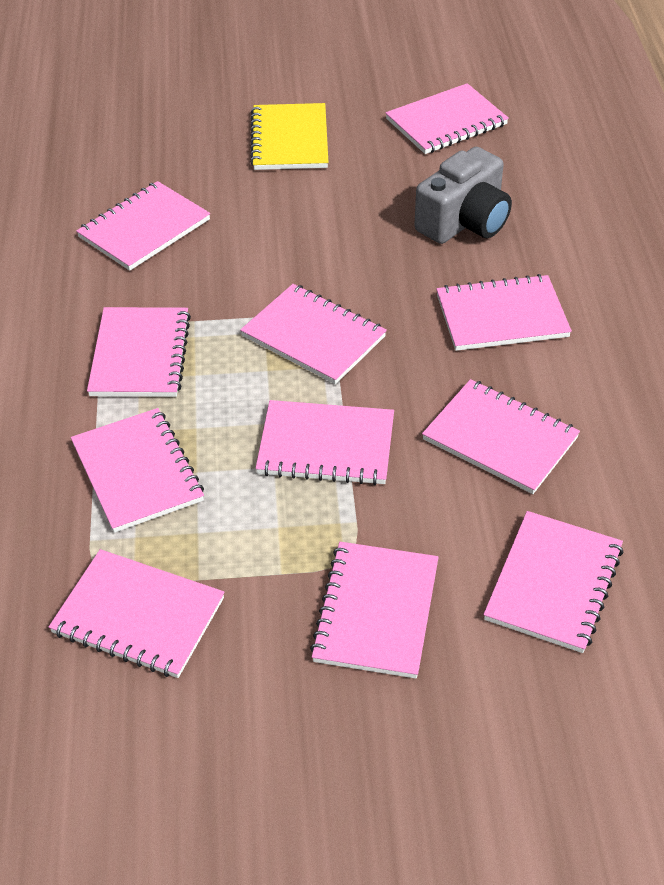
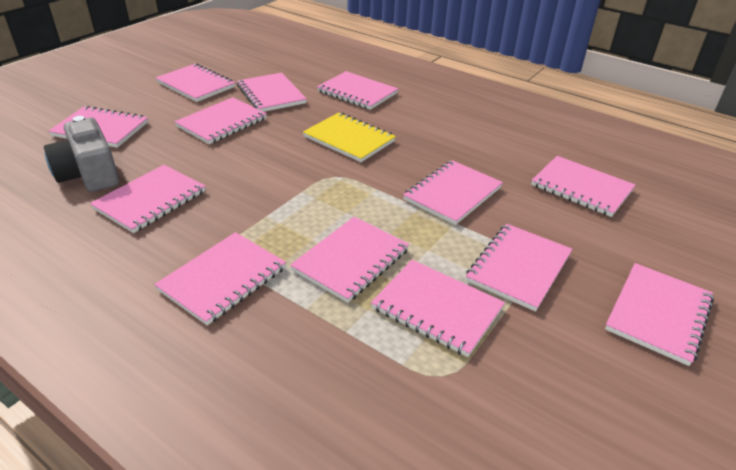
pink notebook: [49,549,225,678] [71,408,204,533] [76,181,210,271] [87,307,191,397] [240,284,387,384] [256,400,394,485] [310,542,439,679] [385,83,509,154] [422,379,580,494] [436,274,572,351] [483,511,624,653] = 11 -> [48,106,148,148] [90,165,206,233] [154,232,286,326] [155,64,235,102] [175,97,267,144] [237,73,307,112] [290,217,409,303] [317,71,398,110] [371,260,505,357] [403,160,503,225] [466,224,572,312] [531,156,635,217] [605,263,714,366] = 13

